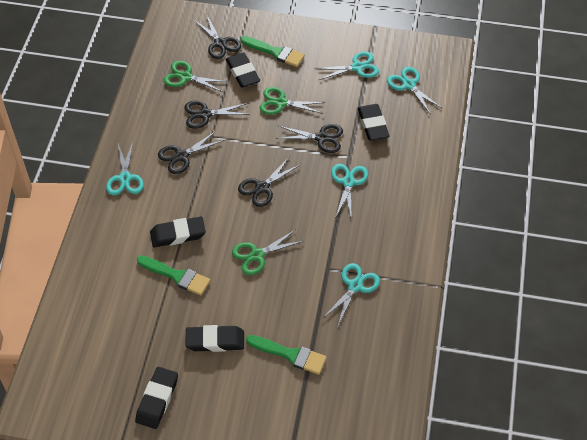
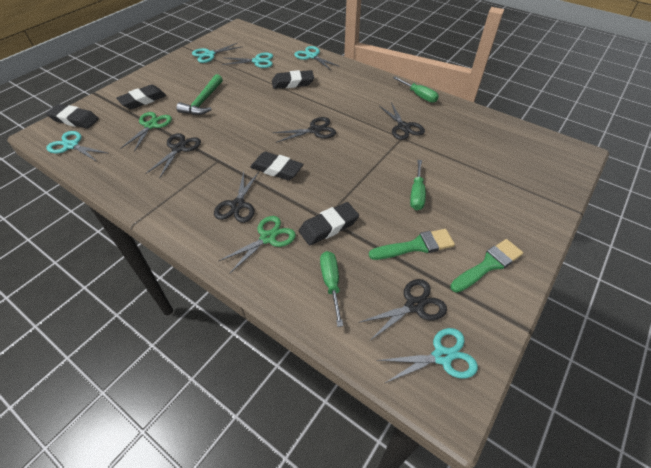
green brush: [137,256,211,296] [241,36,305,67] [246,335,327,375] = 3 -> [369,229,455,260] [450,239,523,293] = 2
green hammer: none = 0 -> [176,74,223,115] = 1
green scissors: [164,61,228,92] [232,229,303,275] [260,87,326,115] = 3 -> [120,112,172,152] [219,216,296,274] = 2
green screwdriver: none = 0 -> [320,251,343,327] [393,77,439,103] [410,160,426,210] = 3

